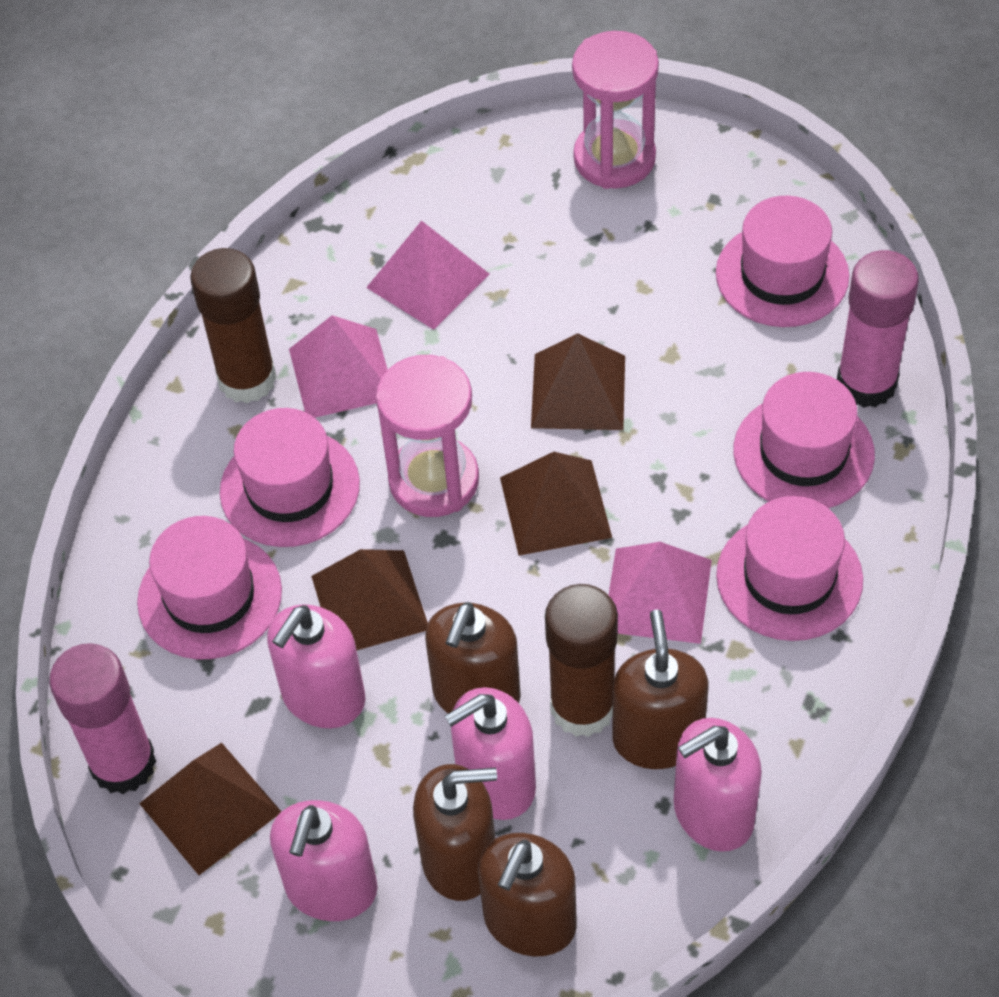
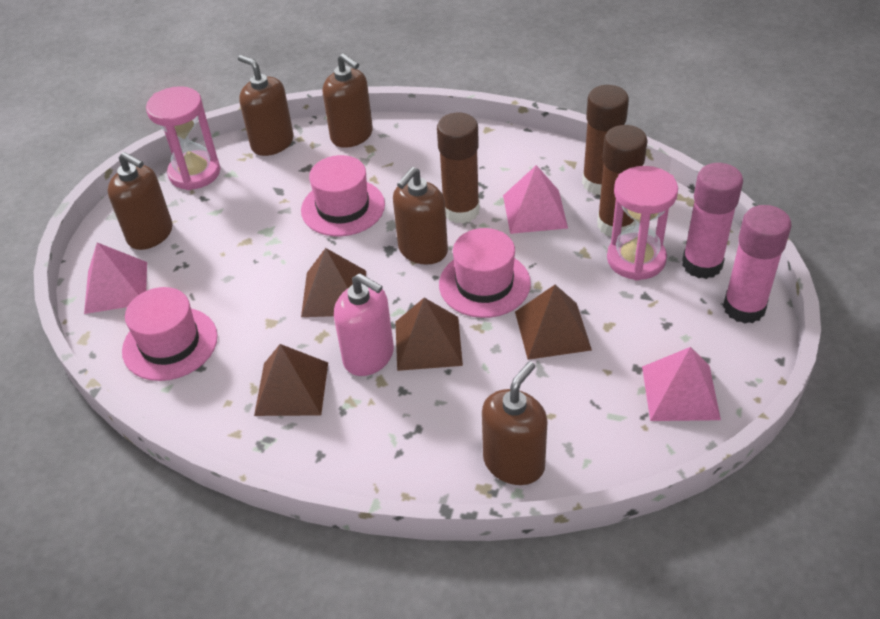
brown glue stick: [190,248,277,404] [545,584,618,737] = 2 -> [437,113,480,224] [582,85,629,195] [597,125,647,237] = 3
brown soap dispenser: [413,764,497,901] [425,602,521,713] [478,833,577,957] [612,609,708,769] = 4 -> [108,152,173,250] [238,55,294,156] [323,53,373,148] [393,167,448,265] [482,361,548,485] = 5
pink hat: [137,516,282,659] [220,408,360,547] [716,196,850,327] [716,496,863,641] [733,372,875,508] = 5 -> [122,287,218,381] [301,155,385,236] [439,228,531,318] = 3
pink soap dispenser: [267,604,365,728] [270,800,378,921] [445,687,536,820] [674,718,762,852] = 4 -> [334,273,394,376] = 1

